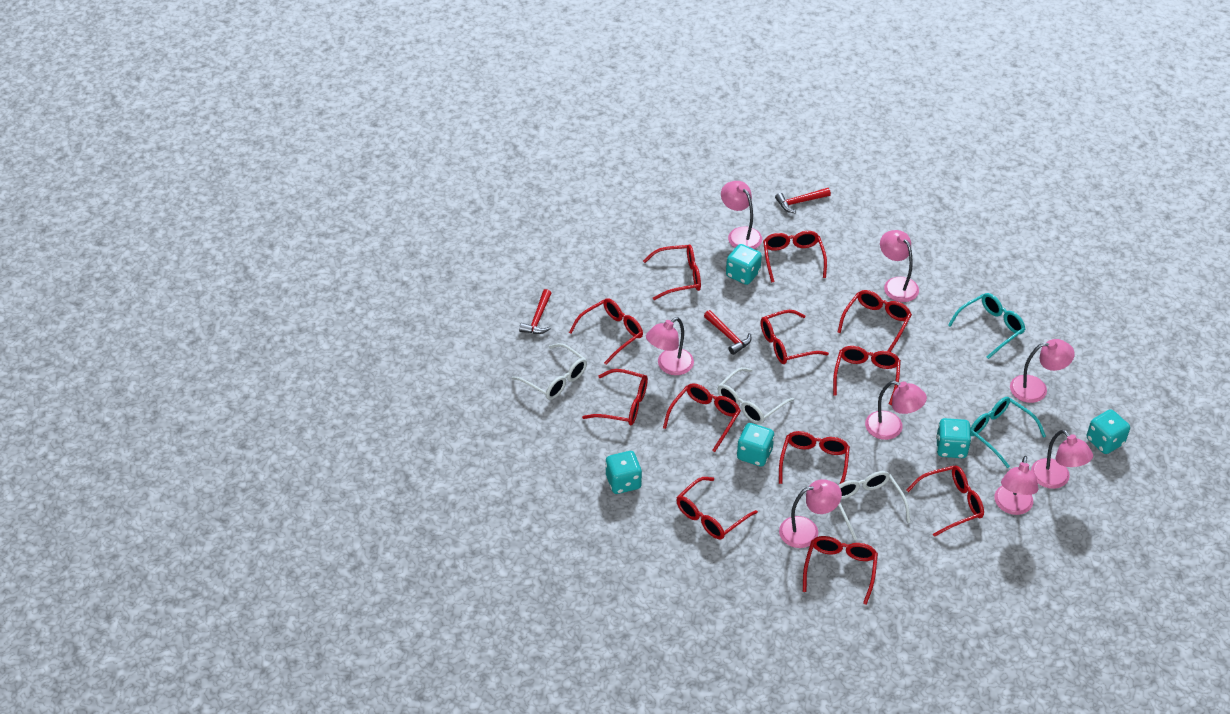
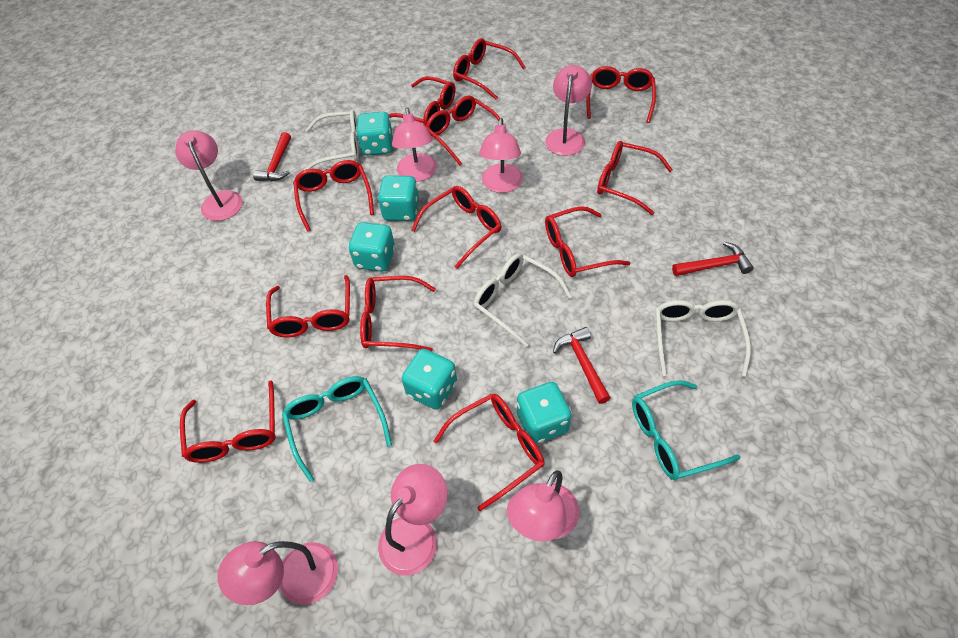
pink lamp: [646,317,694,375] [721,181,762,249] [779,479,842,548] [865,381,927,440] [880,230,919,302] [994,456,1039,515] [1010,339,1075,403] [1031,430,1093,489] = 8 -> [175,130,243,221] [217,541,338,605] [378,464,447,576] [392,108,437,182] [479,118,523,193] [507,470,579,541] [545,65,592,156] = 7

